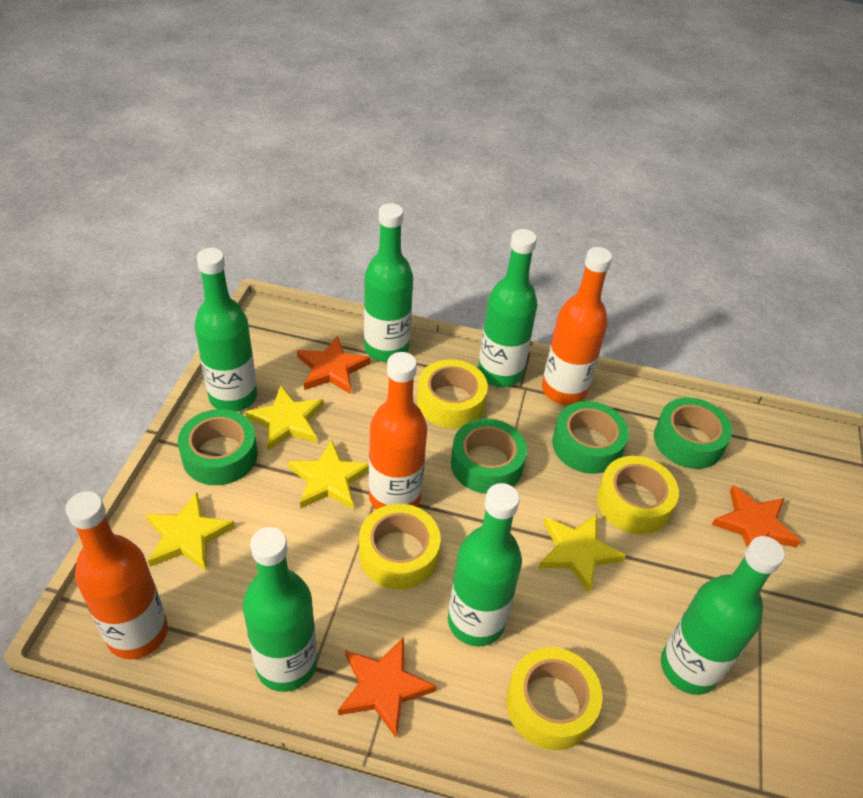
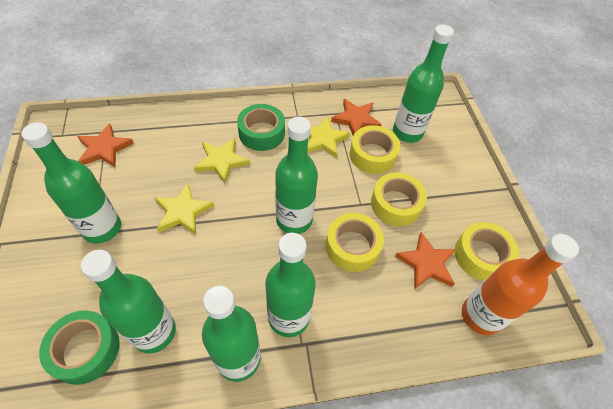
green tape: [178,409,258,485] [451,419,527,494] [552,401,629,474] [654,397,732,469] = 4 -> [39,310,119,385] [237,104,285,151] = 2
orange bottle: [66,491,168,660] [369,352,427,510] [542,247,612,405] = 3 -> [462,234,579,335] = 1
yellow star: [145,492,235,571] [245,385,324,451] [288,439,369,510] [539,514,626,593] = 4 -> [155,183,214,235] [194,138,250,184] [308,116,350,158] = 3

